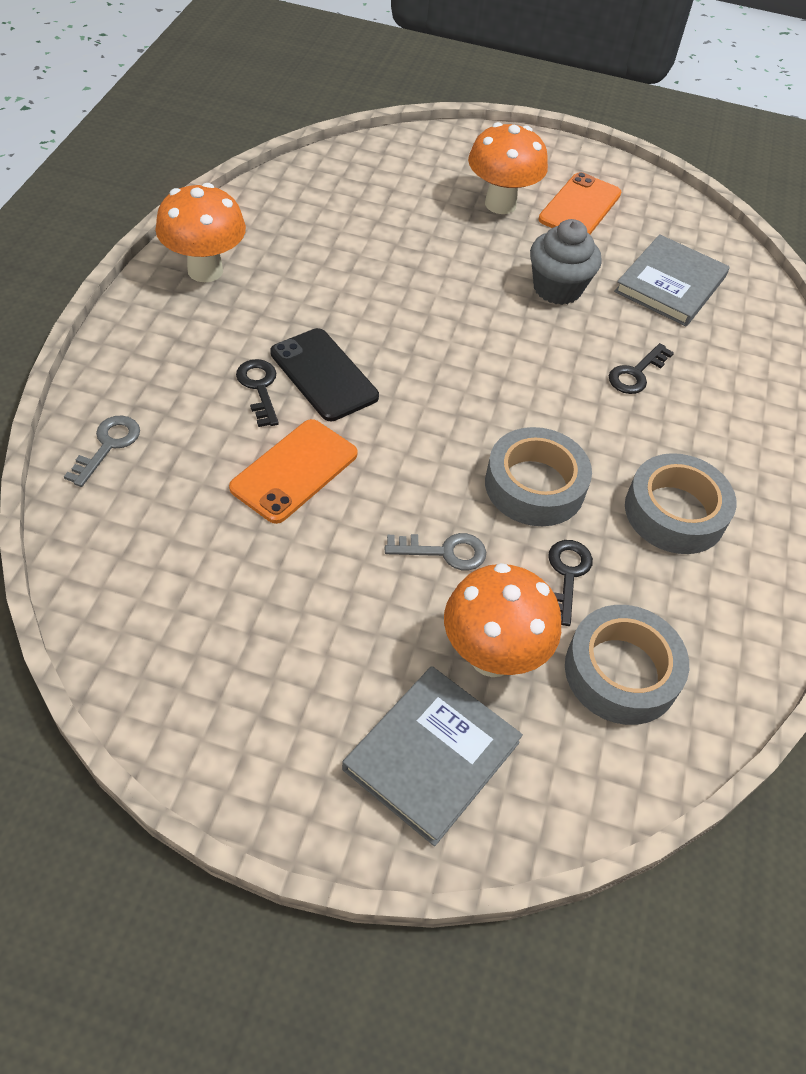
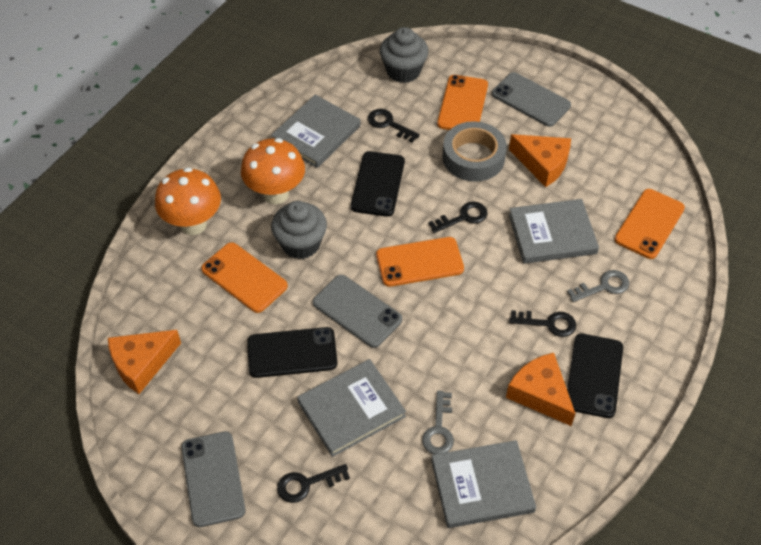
black key: [236,359,279,427] [548,540,593,626] [609,343,674,394] = 3 -> [277,464,350,503] [368,109,420,143] [428,201,487,233] [509,310,576,337] = 4
black phone: [270,328,379,421] = 1 -> [247,327,337,378] [351,151,405,217] [567,333,623,418] = 3
grey book: [342,666,523,846] [614,234,730,326] = 2 -> [271,95,361,168] [297,359,406,457] [431,440,536,528] [509,199,599,264] = 4
grey cupcake: [530,219,602,305] = 1 -> [271,201,327,259] [380,27,429,83] = 2
grey phone: none = 0 -> [181,431,246,527] [313,275,402,348] [492,72,571,127] = 3
grey tape: [485,427,592,526] [565,605,689,725] [625,453,736,554] = 3 -> [442,121,507,182] = 1
orange cheese: none = 0 -> [108,330,181,394] [506,353,575,426] [509,134,571,187] = 3
orange mushroom: [155,183,246,282] [444,563,561,677] [468,122,548,214] = 3 -> [155,167,221,235] [241,138,305,205] = 2
orange phone: [229,419,358,524] [538,172,621,234] = 2 -> [201,242,288,313] [376,237,464,287] [437,75,488,130] [615,189,685,259] = 4

